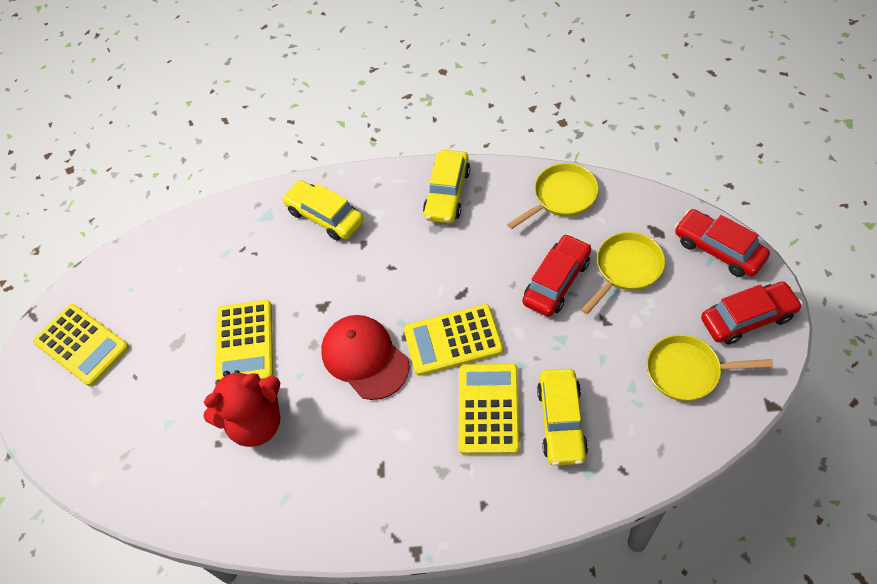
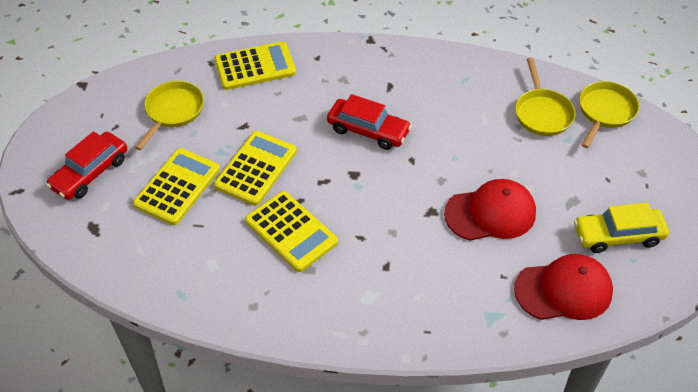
red cap: [321,315,410,400] = 1 -> [444,179,536,241] [514,254,613,320] = 2
red car: [522,234,591,317] [675,209,770,277] [701,281,803,345] = 3 -> [46,131,127,200] [327,94,412,150] = 2
red teddy bear: [204,370,280,447] = 1 -> none = 0
yellow car: [282,180,363,241] [423,150,470,223] [537,369,588,466] = 3 -> [574,203,669,253] = 1

